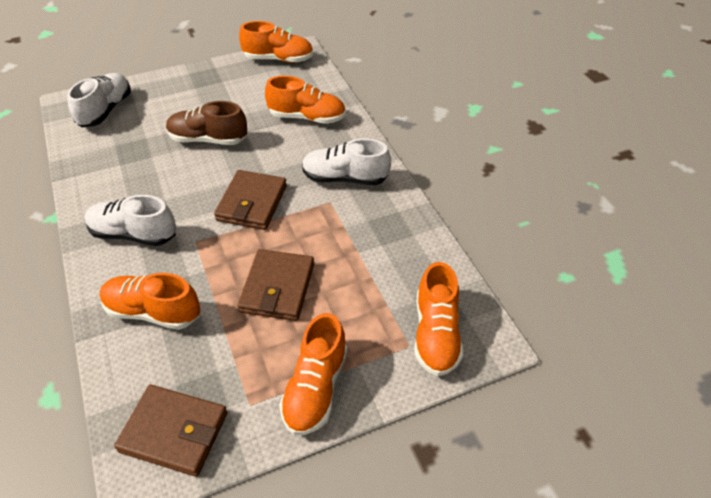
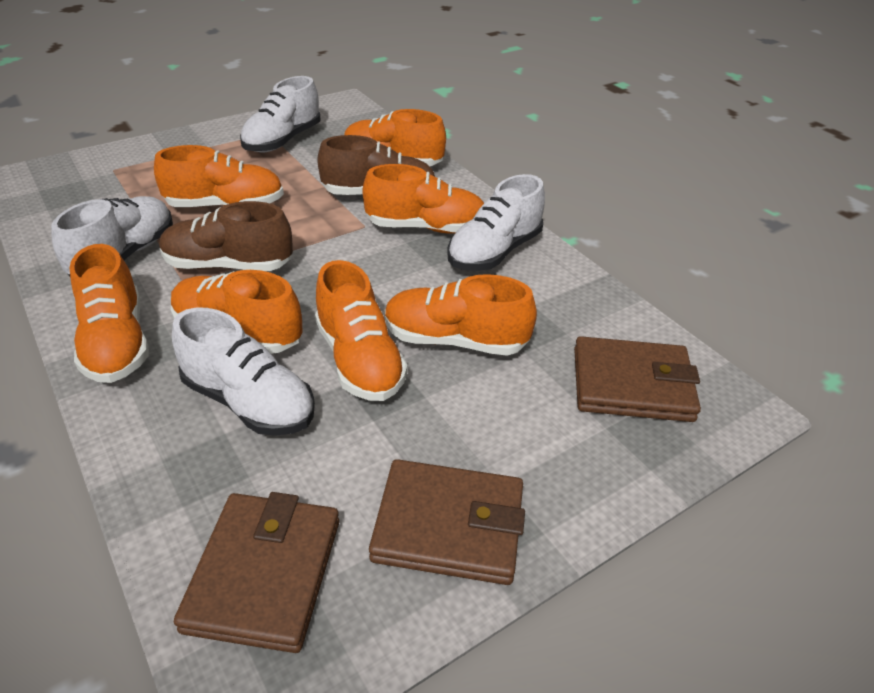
brown shoe: [166,101,247,145] = 1 -> [159,201,293,271] [317,135,435,195] = 2
orange shoe: [100,273,200,330] [239,21,313,63] [265,76,346,124] [279,313,348,435] [415,262,463,376] = 5 -> [70,244,149,383] [154,145,284,207] [171,270,303,354] [315,260,408,401] [344,109,446,166] [363,164,484,234] [385,274,537,356] = 7
white shoe: [67,73,131,127] [85,195,176,246] [302,138,391,185] = 3 -> [51,196,173,276] [172,308,315,436] [240,76,320,153] [447,174,545,271] = 4

